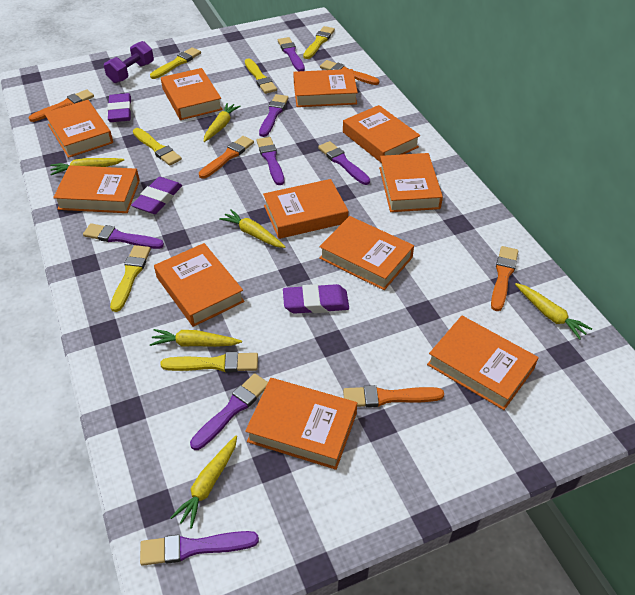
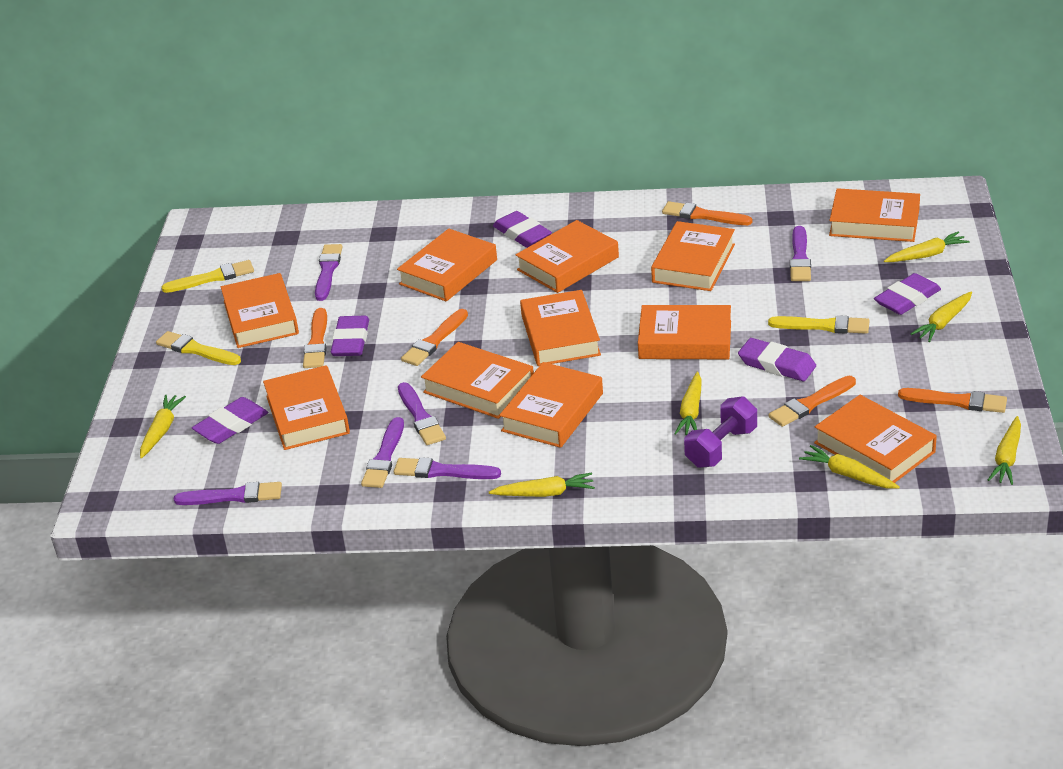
purple brush: [83,223,164,249] [140,531,259,566] [190,373,268,450] [256,137,284,185] [259,94,289,137] [278,37,305,71] [318,141,370,185] = 7 -> [174,482,282,505] [315,244,342,301] [361,417,404,488] [394,457,501,479] [398,382,446,445] [790,226,811,281] = 6
purple eraser: [107,93,132,122] [131,177,182,214] [283,284,349,314] = 3 -> [192,397,268,444] [331,316,369,356] [493,211,552,248] [738,338,816,381] [874,273,941,315] = 5
yellow brush: [110,245,151,312] [133,128,182,166] [150,47,201,79] [160,352,258,372] [245,58,277,94] [303,26,335,59] = 6 -> [156,331,241,365] [162,260,254,293] [768,315,869,334] = 3
yellow carrot: [50,158,124,175] [150,329,242,347] [170,436,237,529] [203,103,241,142] [219,209,286,248] [515,283,592,340] = 6 -> [140,395,186,459] [489,472,595,497] [674,372,702,435] [799,445,900,489] [884,232,970,262] [911,291,972,342] [988,416,1021,485] = 7

